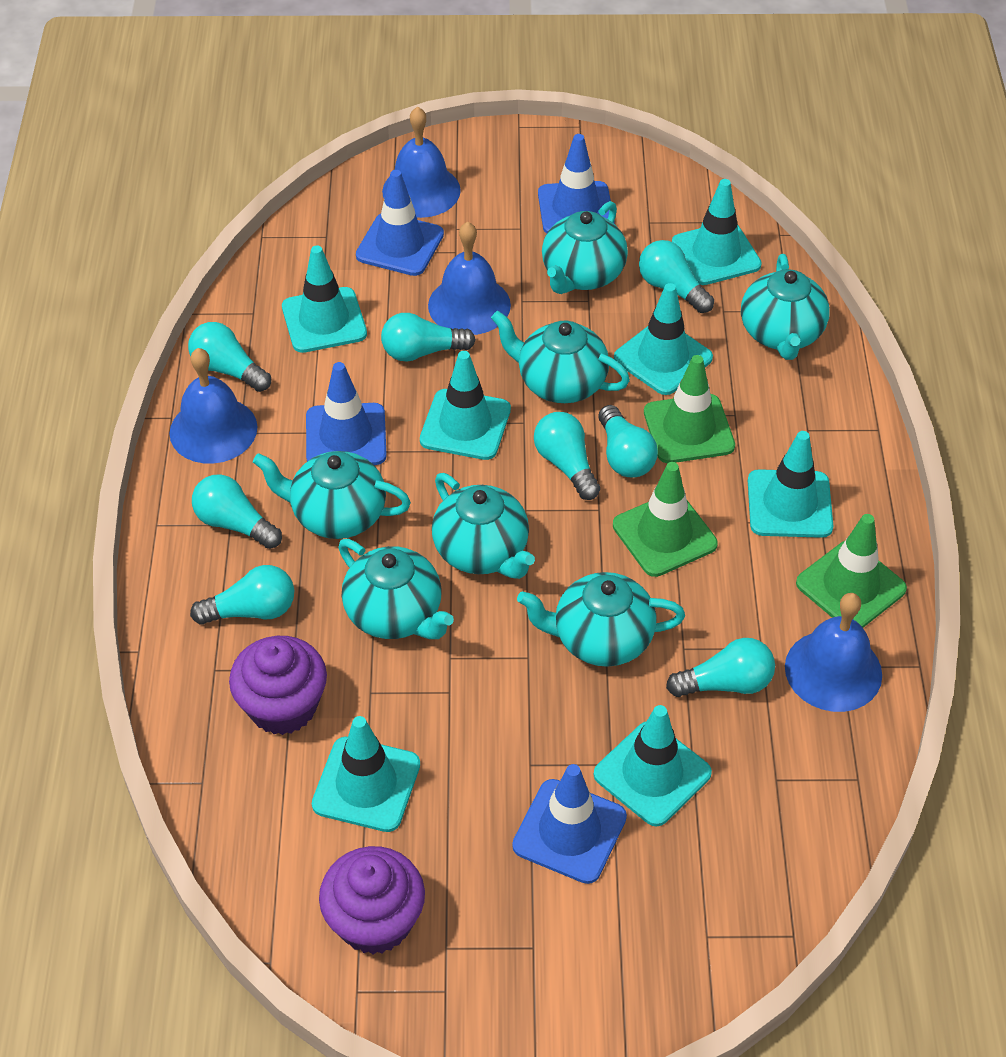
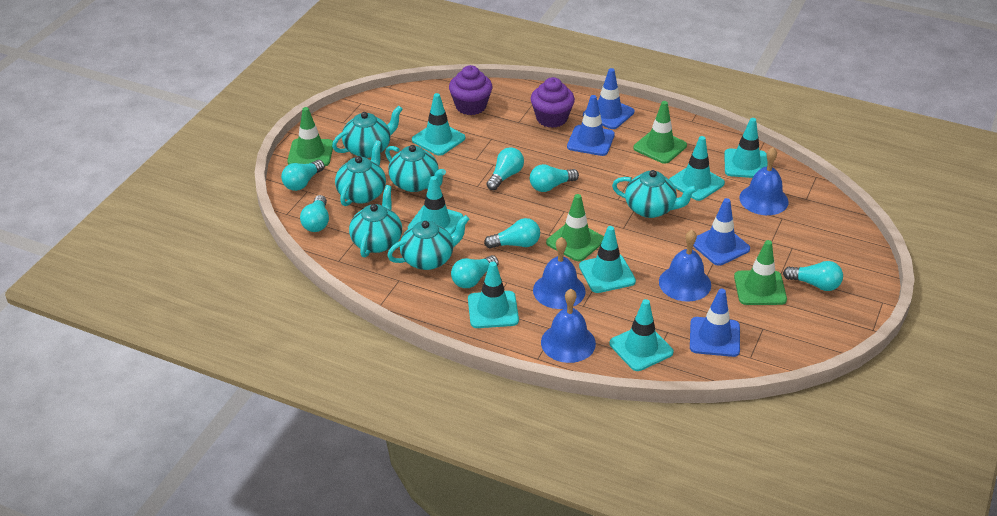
green traffic cone: [613,462,718,577] [644,355,735,463] [796,514,907,628] = 3 -> [287,107,333,166] [546,194,604,261] [633,101,687,164] [734,240,787,305] = 4
turquoise light bulb: [188,322,271,392] [190,565,294,625] [192,475,282,549] [381,313,476,362] [534,412,600,500] [598,405,658,478] [639,240,714,313] [666,638,775,697] = 8 -> [281,160,325,191] [300,195,329,232] [451,255,499,288] [484,218,540,249] [486,147,524,190] [530,164,579,192] [783,261,843,291] = 7
turquoise teapot: [253,451,411,539] [338,539,454,639] [432,473,535,579] [491,311,630,403] [517,572,685,667] [542,201,628,294] [741,254,830,360] = 7 -> [332,106,403,158] [335,140,386,206] [349,185,402,257] [385,145,446,192] [387,215,469,270] [612,170,697,218] = 6

